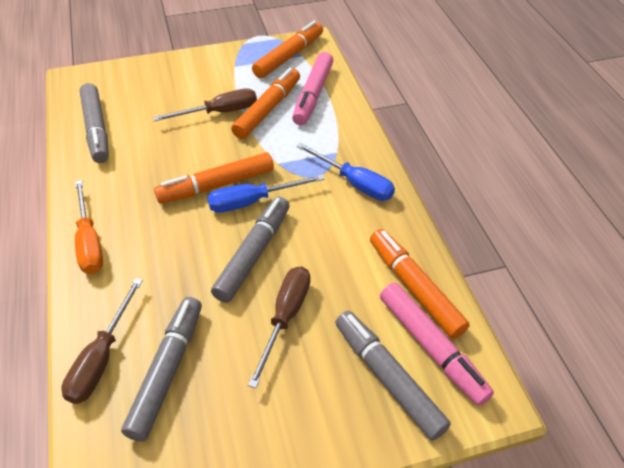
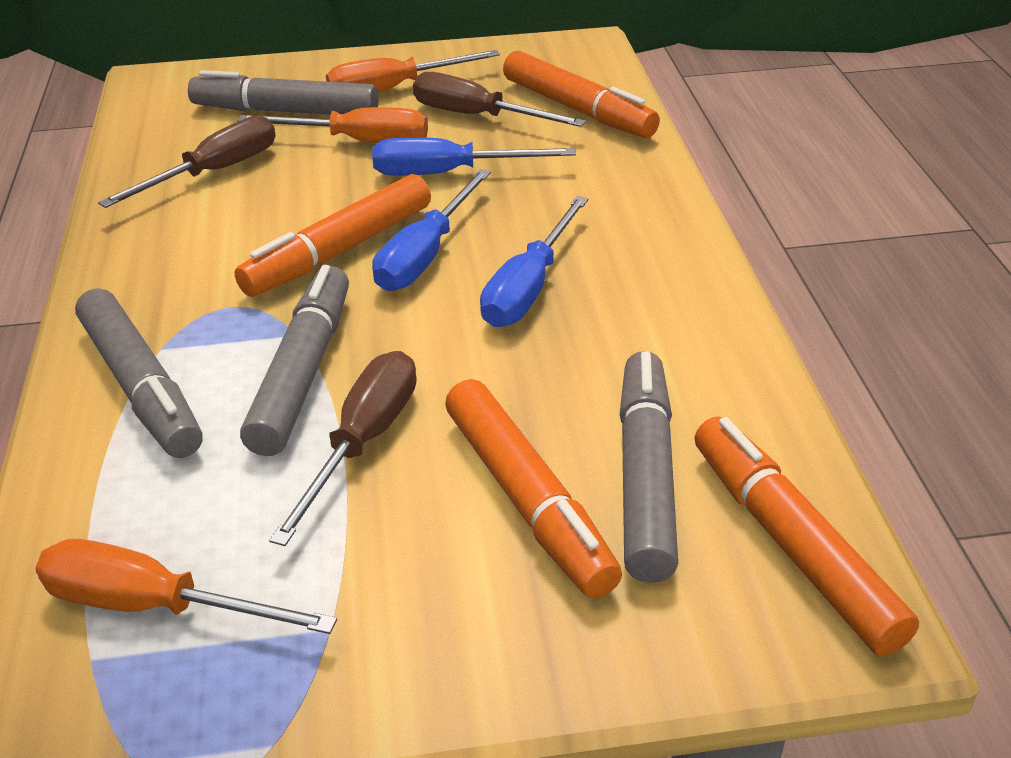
blue screwdriver: [207,175,324,213] [297,143,395,201] = 2 -> [372,137,576,176] [372,169,491,291] [480,196,588,327] = 3
orange screwdriver: [75,180,103,274] = 1 -> [35,539,337,634] [237,107,428,143] [326,50,500,92] = 3
pink marker: [292,52,333,125] [380,282,494,406] = 2 -> none = 0

